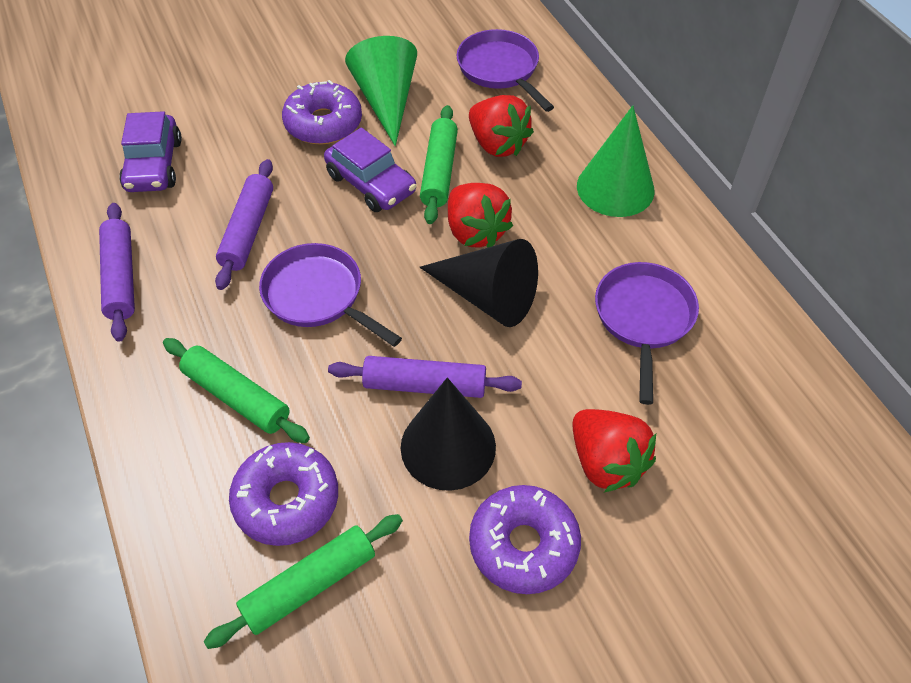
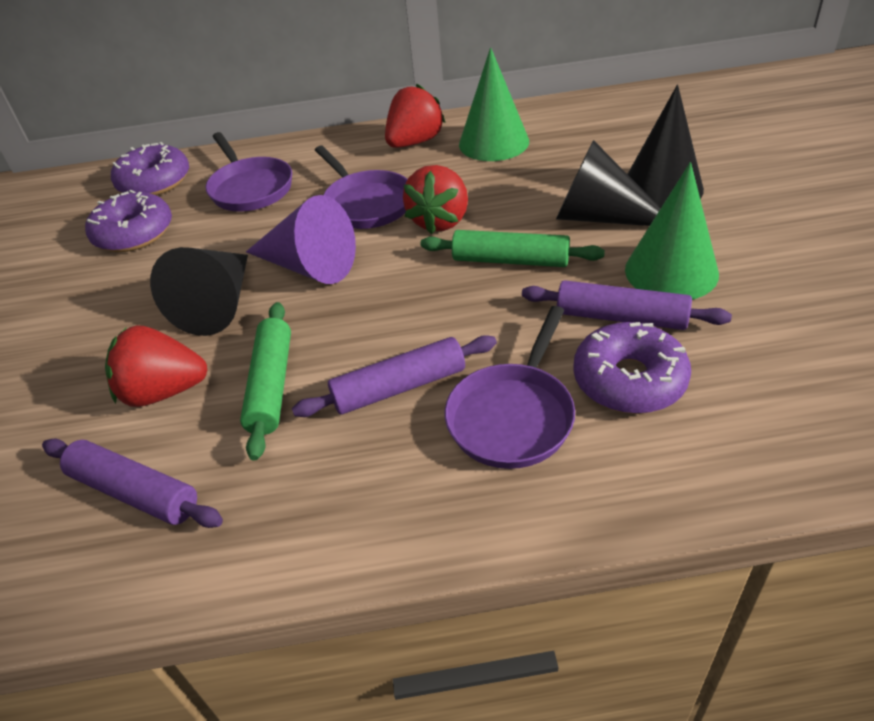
black cone: [401,378,496,491] [419,239,538,327] = 2 -> [150,247,248,336] [556,140,661,226] [628,85,704,208] = 3
green rolling pin: [163,338,310,443] [204,514,403,649] [420,105,458,224] = 3 -> [240,302,291,461] [421,230,605,267] = 2
purple car: [119,111,182,192] [324,127,416,212] = 2 -> none = 0
purple cone: none = 0 -> [246,195,356,284] = 1

